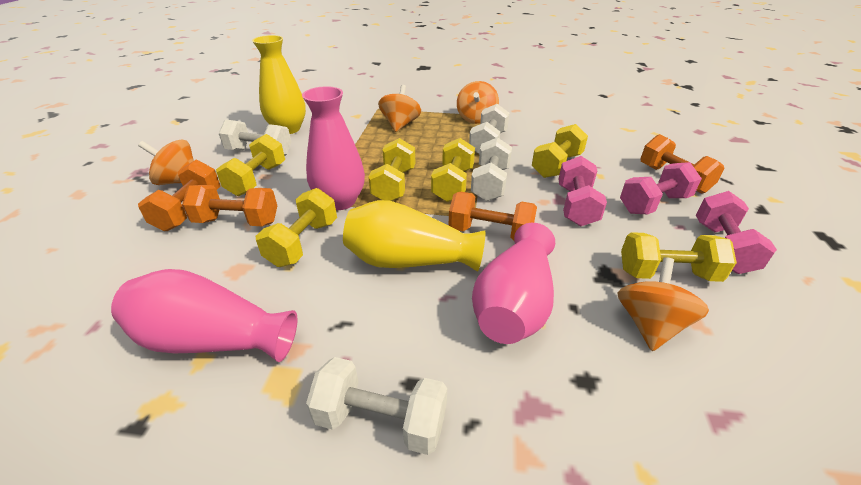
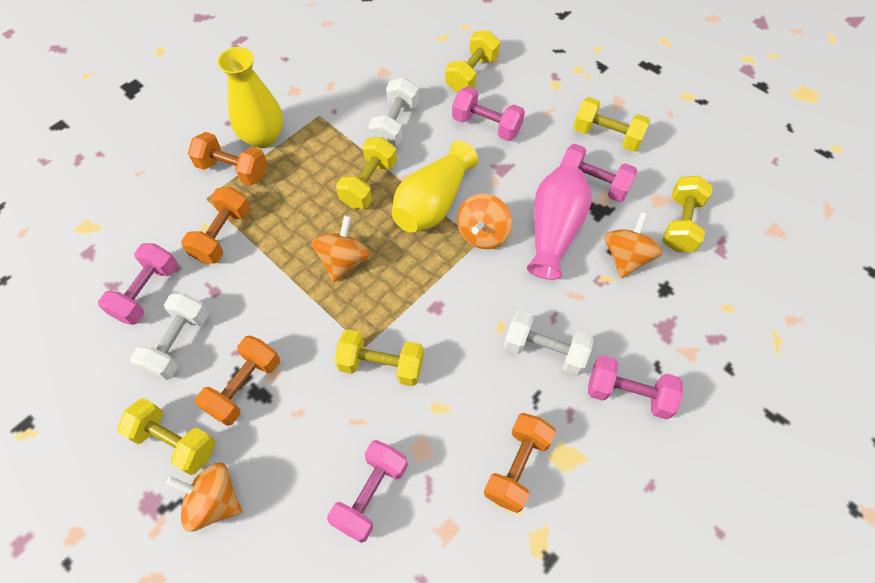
pink dumbbell: [558,156,607,226] [620,162,702,214] [696,191,777,274] = 3 -> [98,243,178,325] [327,440,408,543] [452,86,525,141] [560,144,637,202] [588,355,683,420] = 5
pink vase: [111,269,297,362] [302,86,365,210] [472,223,555,344] = 3 -> [527,165,592,280] = 1
white dumbbell: [219,119,291,156] [306,357,447,455] [469,104,509,154] [471,137,512,201] = 4 -> [130,293,209,380] [368,78,419,146] [504,310,594,376] = 3

